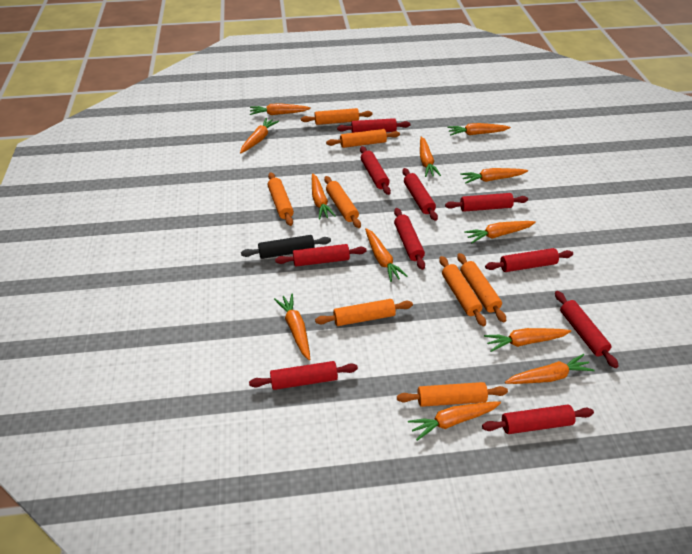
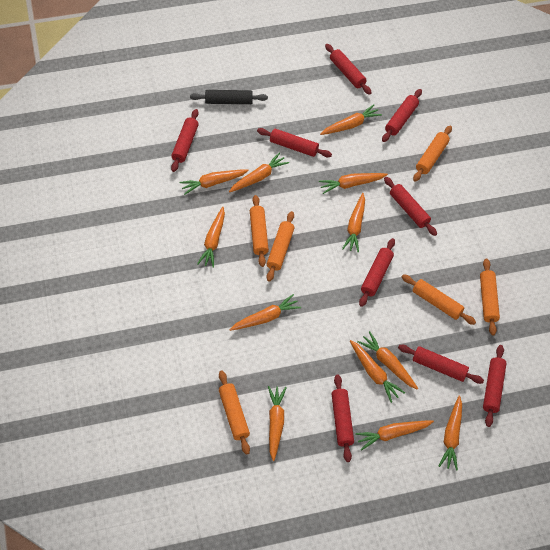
orange rolling pin: [268,172,294,226] [301,108,373,125] [315,299,413,326] [324,176,361,228] [326,129,400,148] [397,382,508,407] [439,256,486,326] [457,253,506,323] = 8 -> [219,370,250,455] [250,195,269,267] [267,211,294,282] [402,274,476,325] [413,125,452,182] [480,259,500,336] = 6
red rolling pin: [249,361,358,390] [275,244,367,267] [337,118,410,133] [360,146,391,195] [394,208,425,270] [402,168,438,221] [445,193,528,212] [482,405,594,434] [485,248,573,272] [555,291,619,368] = 10 -> [171,109,199,172] [257,128,332,157] [325,44,372,95] [331,374,354,462] [359,238,395,307] [382,89,422,142] [384,177,437,236] [398,345,484,384] [483,345,507,427] = 9

